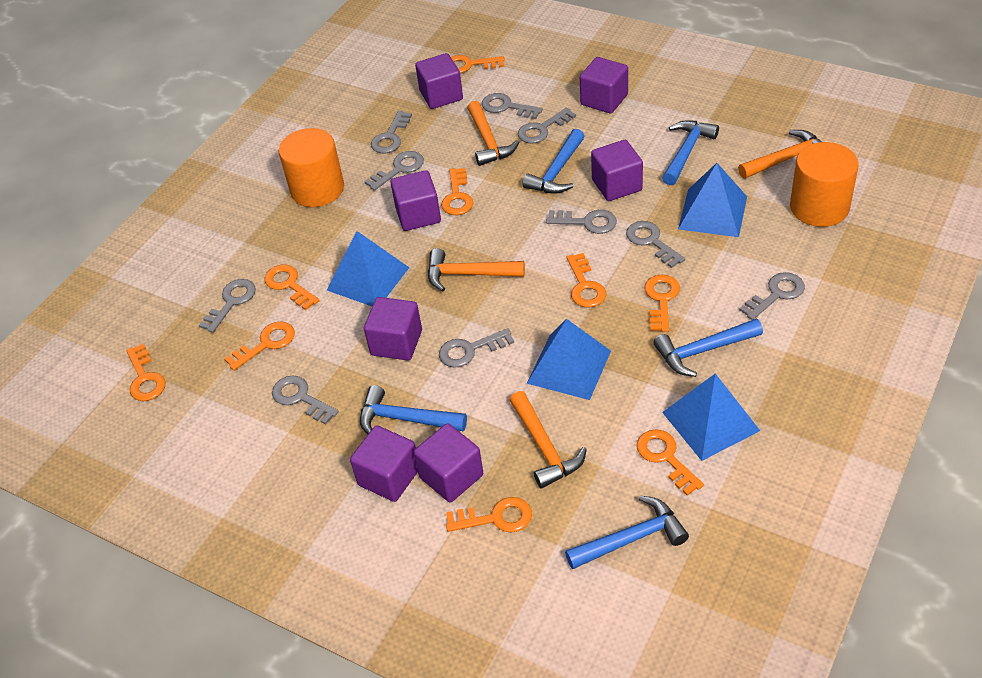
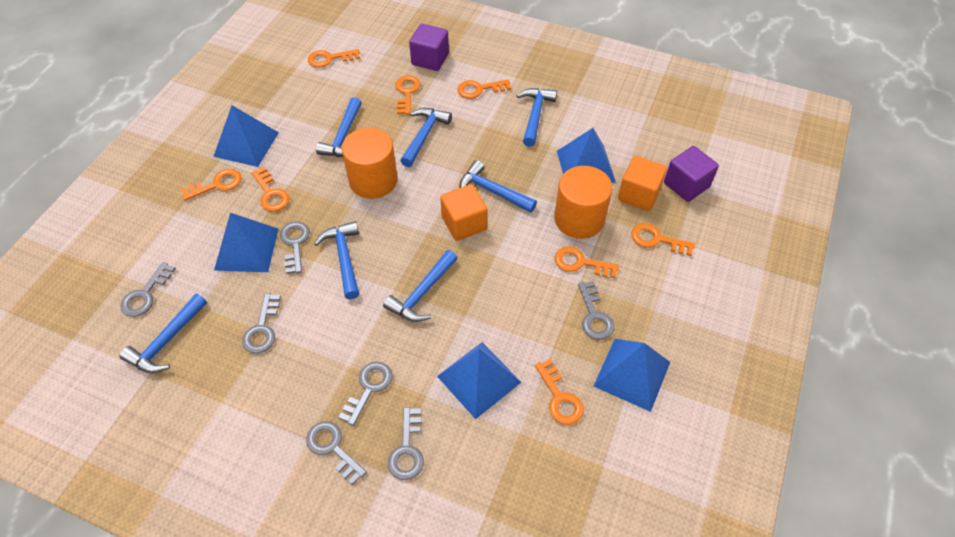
blue hammer: [360,385,467,434] [522,129,585,194] [565,495,689,569] [653,319,763,377] [662,120,719,185] = 5 -> [120,294,207,373] [314,221,359,299] [316,97,362,157] [383,250,458,322] [400,108,452,167] [459,160,537,213] [517,88,557,147] = 7
blue pyramid: [327,231,410,306] [527,319,611,400] [662,373,760,461] [678,163,747,237] = 4 -> [213,105,279,167] [214,213,278,272] [437,342,521,419] [557,128,616,183] [594,339,670,412] = 5
grey key: [199,279,256,333] [272,375,339,425] [364,151,424,191] [371,111,412,153] [439,328,514,368] [481,93,543,119] [518,107,576,144] [546,210,617,234] [626,221,685,268] [739,272,805,320] = 10 -> [120,262,176,317] [242,293,281,354] [280,221,310,274] [306,421,367,485] [338,361,393,426] [388,407,424,480] [578,281,614,340] = 7
orange cube: none = 0 -> [440,184,487,241] [618,156,667,211] = 2
orange hammer: [428,248,525,292] [467,101,519,166] [509,391,587,488] [738,130,822,179] = 4 -> none = 0
orange key: [126,343,166,401] [224,321,295,371] [265,264,320,310] [441,168,473,215] [446,497,532,532] [451,55,505,73] [567,253,606,308] [637,429,704,495] [644,274,680,332] = 9 -> [181,169,242,201] [251,167,289,212] [308,49,360,68] [395,75,420,115] [457,79,511,99] [535,359,584,425] [555,246,619,278] [631,223,695,256] = 8
purple cube: [350,425,418,502] [364,297,422,361] [390,170,441,231] [413,423,483,502] [415,53,463,109] [580,57,628,114] [591,140,643,201] = 7 -> [409,24,449,71] [664,146,719,202] = 2

